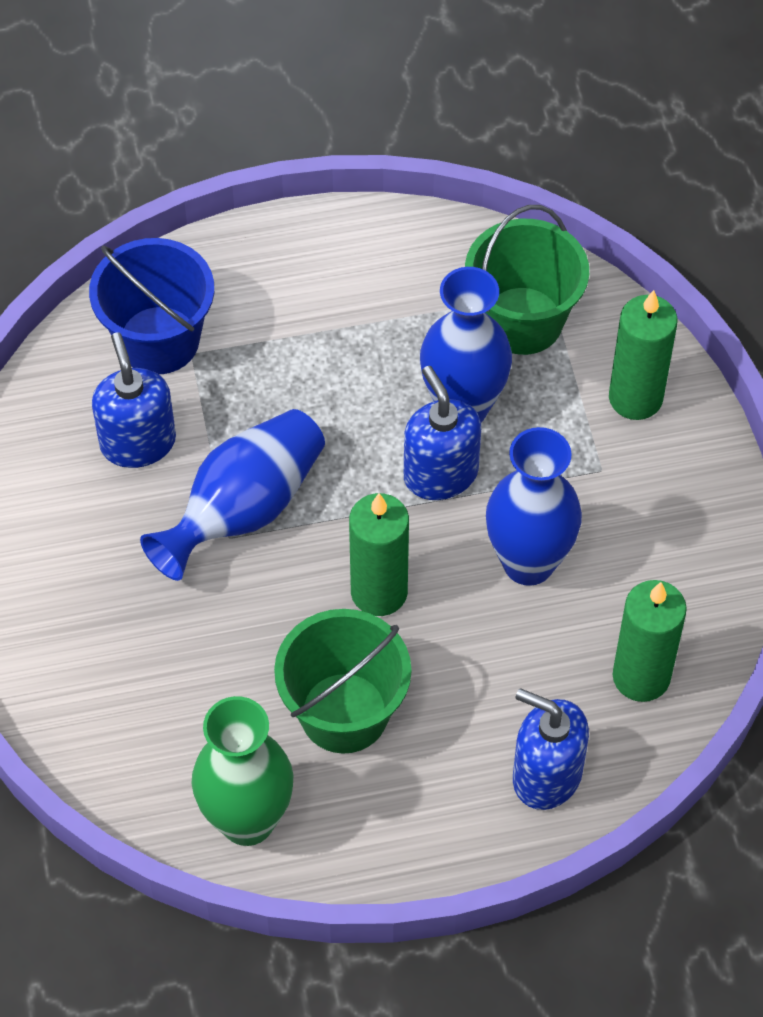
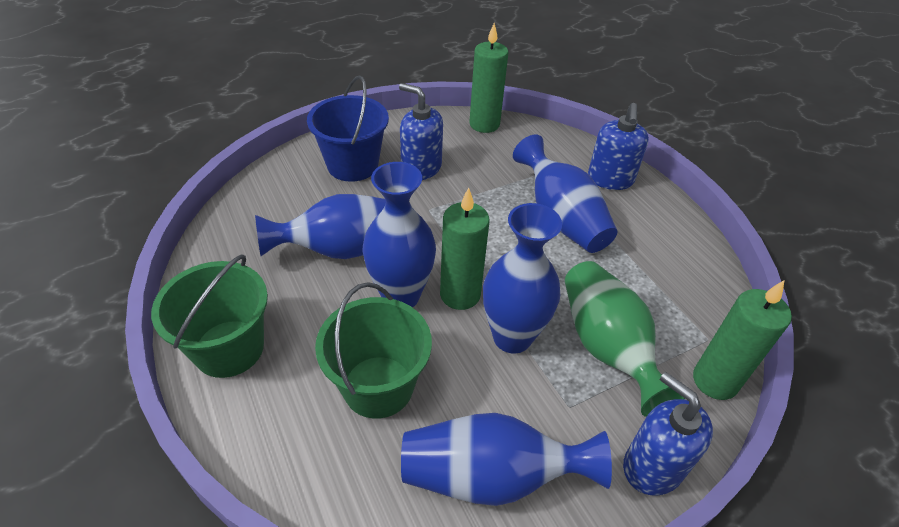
blue vase: [140,409,325,581] [420,267,512,422] [486,427,582,586] = 3 -> [255,194,386,259] [362,162,436,307] [401,413,612,506] [483,203,562,354] [513,135,617,253] = 5

